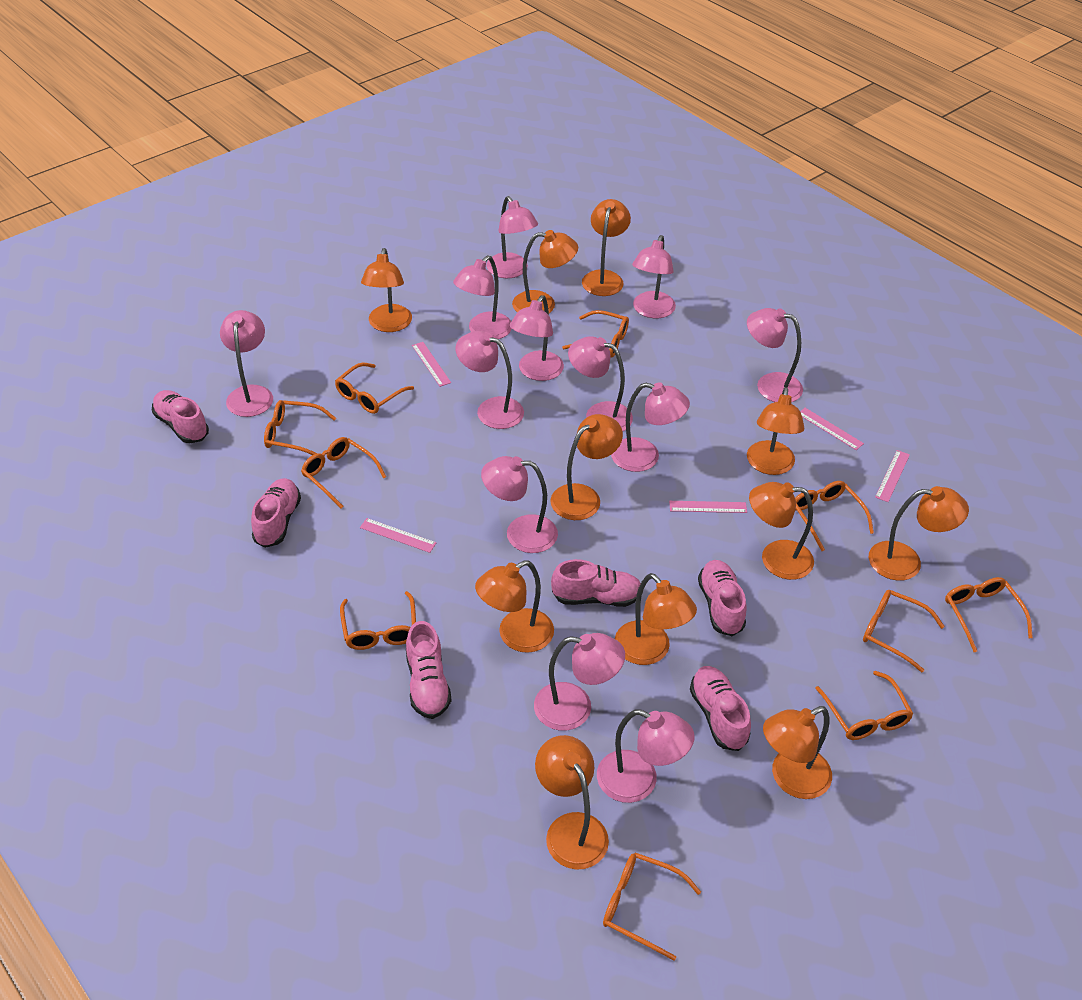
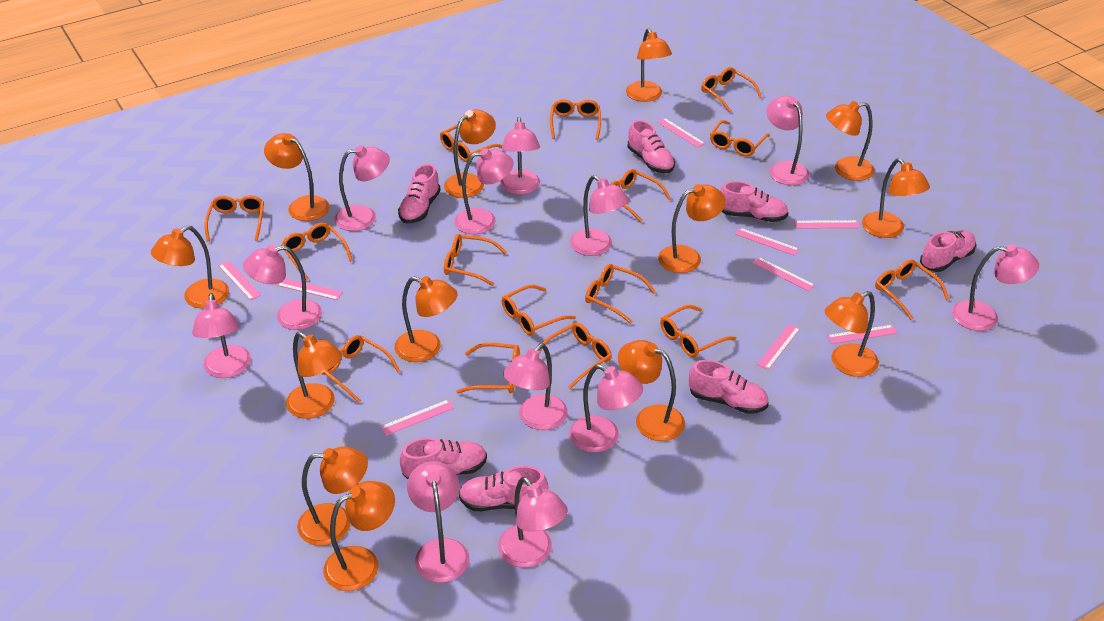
orange glasses: [264,400,336,455] [301,437,386,508] [335,362,414,414] [340,591,416,650] [562,310,629,358] [603,852,701,961] [795,481,874,551] [815,671,913,740] [863,590,945,673] [945,577,1033,652] = 10 -> [205,195,264,242] [281,223,353,280] [321,335,400,403] [440,124,502,162] [444,234,507,286] [456,343,519,394] [502,285,576,336] [539,322,612,389] [550,99,601,140] [585,264,656,324] [610,169,671,222] [660,305,736,357] [701,67,762,113] [710,120,770,156] [875,259,949,320] = 15
orange lamp: [361,248,412,332] [475,560,554,653] [512,230,578,313] [535,735,609,870] [550,414,623,520] [582,199,631,296] [615,573,697,665] [747,387,804,475] [749,482,814,580] [763,706,832,799] [869,486,969,581] = 11 -> [151,226,229,309] [264,133,330,221] [286,332,342,419] [297,446,368,546] [324,481,395,591] [395,276,458,362] [444,109,496,198] [618,340,685,441] [626,28,672,102] [658,184,726,273] [825,291,879,377] [826,101,875,181] [862,158,930,238] = 13
pink ruler: [360,518,436,553] [412,342,451,387] [669,501,747,513] [800,408,864,450] [875,450,910,502] = 5 -> [218,261,261,300] [277,278,343,300] [380,399,454,436] [657,118,705,148] [735,228,799,256] [752,257,815,291] [757,324,800,370] [794,220,860,229] [827,325,897,344] = 9
pink shoe: [152,390,209,443] [251,478,301,548] [406,621,451,719] [551,559,641,607] [690,666,751,751] [698,560,747,636] = 6 -> [398,164,441,223] [400,438,487,479] [459,466,548,511] [628,120,675,173] [689,360,769,414] [720,181,788,222] [920,230,976,272] = 7

